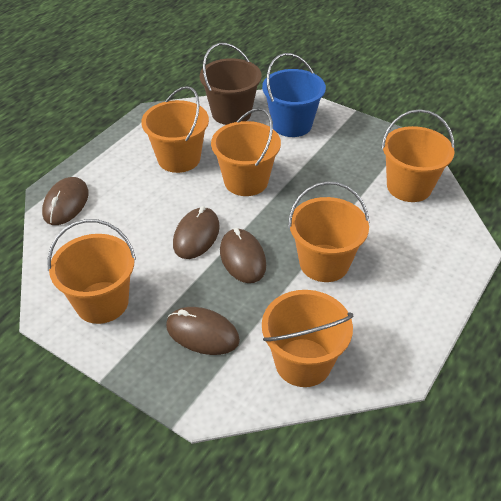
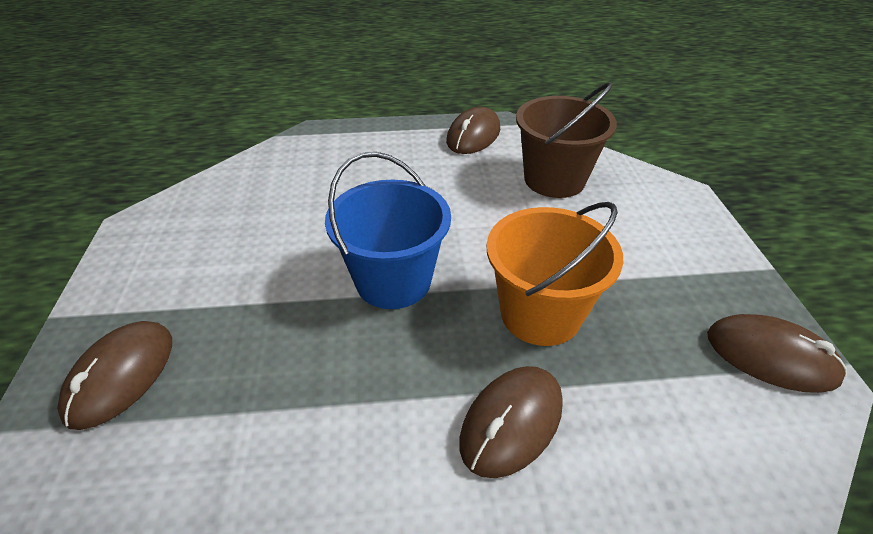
orange bucket: [47,219,136,324] [141,86,209,173] [211,108,281,196] [262,290,353,387] [288,181,370,282] [382,109,455,202] = 6 -> [487,202,623,346] = 1

